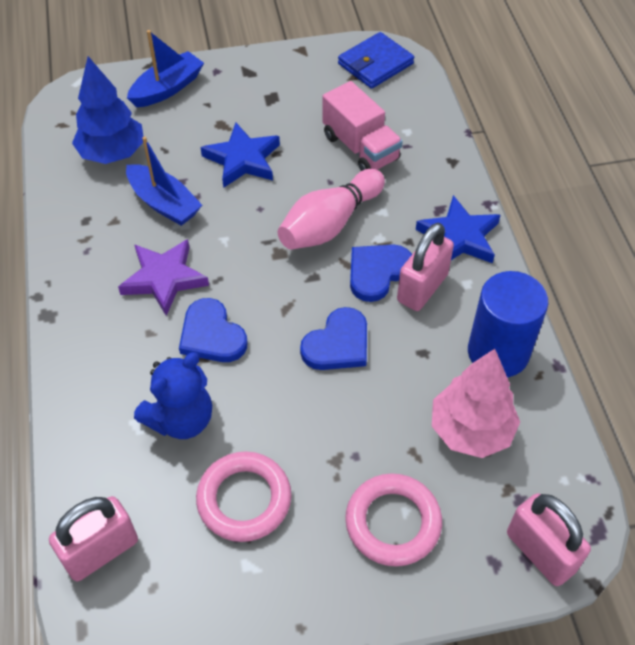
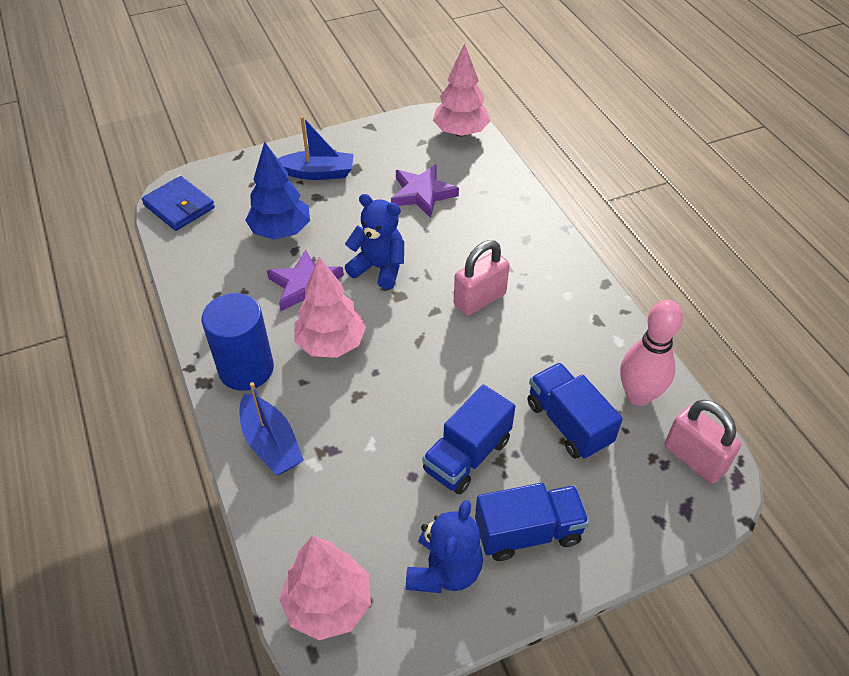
blue heart: [179,298,247,362] [300,307,367,370] [350,244,412,302] = 3 -> none = 0
blue star: [201,123,280,188] [416,195,500,263] = 2 -> none = 0
blue teddy bear: [134,352,212,439] = 1 -> [345,194,404,290] [406,500,483,593] = 2
blue truck: none = 0 -> [422,385,515,494] [475,483,589,561] [527,363,623,459] = 3
pink padlock: [49,496,138,581] [397,223,454,311] [507,493,591,586] = 3 -> [454,240,509,316] [665,400,741,484] = 2
pink ring: [196,452,291,542] [345,473,442,566] = 2 -> none = 0
pink tree: [432,349,520,458] = 1 -> [279,536,371,640] [294,257,366,358] [433,44,490,137] = 3
pink truck: [322,81,403,171] = 1 -> none = 0
purple star: [118,239,209,316] = 1 -> [267,250,344,311] [391,164,459,218] = 2

